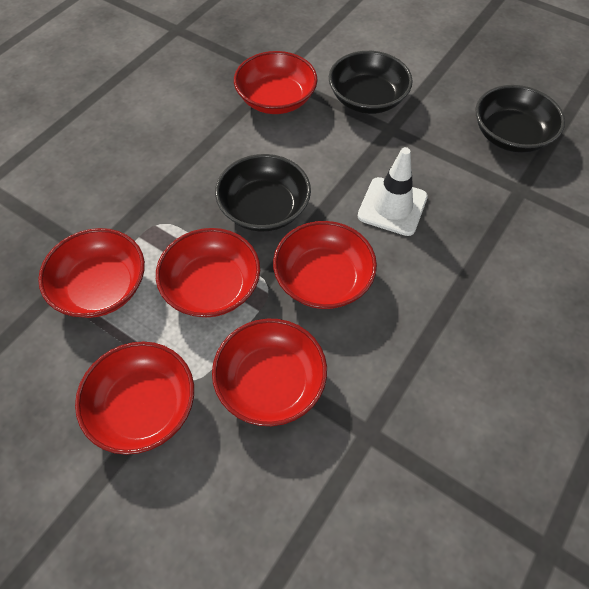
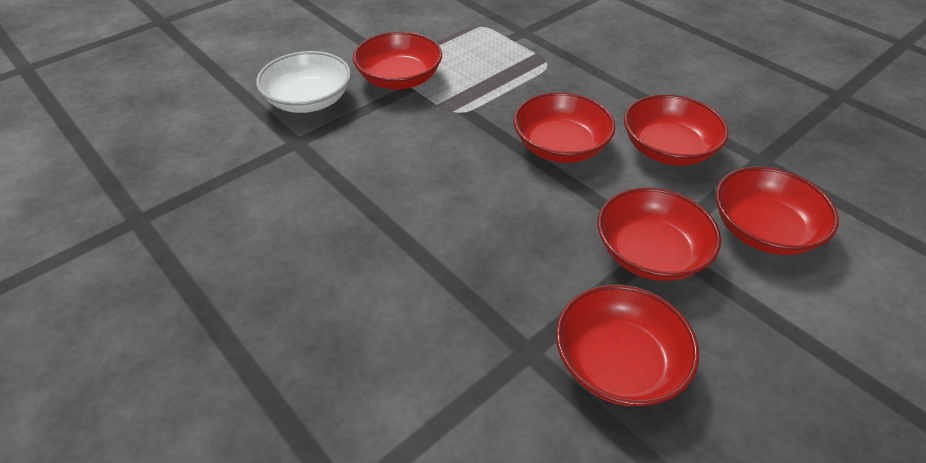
black bowl: [215,154,311,232] [329,51,413,114] [475,85,565,153] = 3 -> none = 0
white bowl: none = 0 -> [256,51,351,113] = 1
white traffic cone: [358,147,428,236] = 1 -> none = 0

